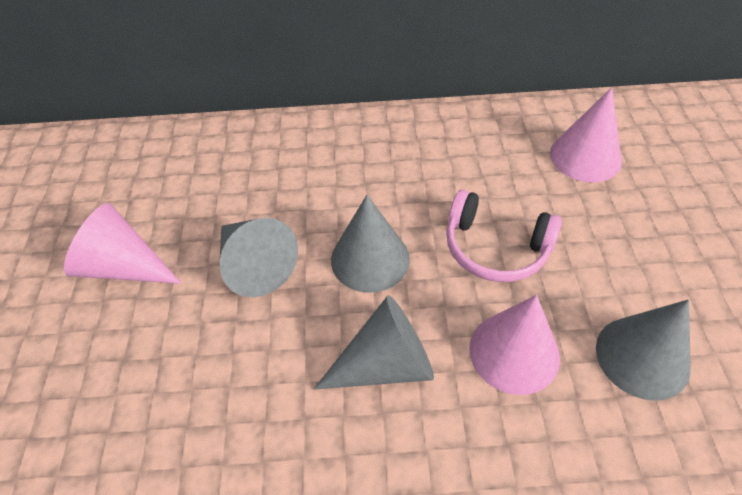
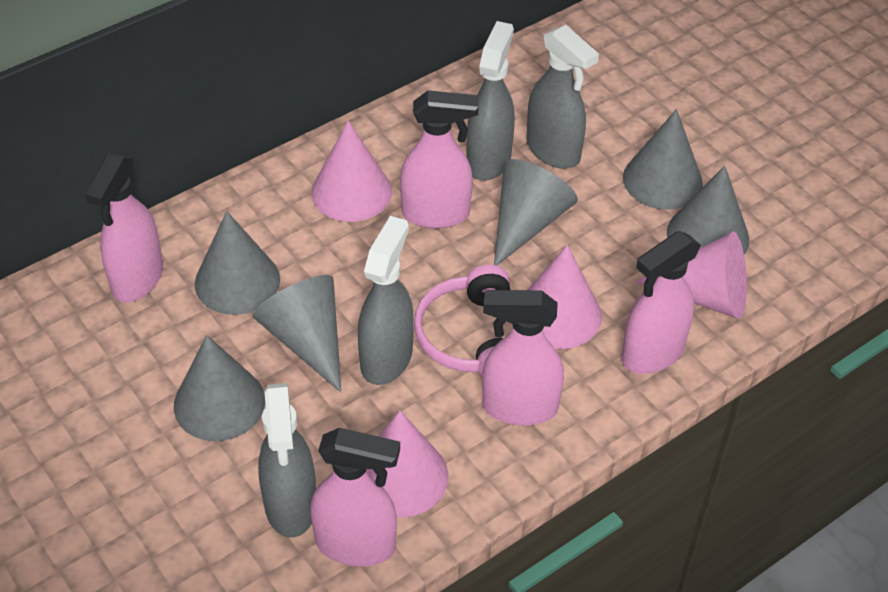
grey cone: [220,218,298,297] [314,295,434,389] [331,195,410,293] [596,300,691,401] = 4 -> [174,335,265,441] [195,211,280,315] [253,275,341,392] [494,159,578,265] [623,109,703,210] [667,165,749,254] = 6
grey spray bottle: none = 0 -> [258,383,316,538] [358,216,414,385] [466,21,515,181] [526,25,599,169] = 4
pink cone: [64,203,181,284] [469,295,560,395] [550,87,622,183] = 3 -> [312,121,392,222] [367,411,448,517] [528,245,602,349] [634,232,747,319] = 4
pink spray bottle: none = 0 -> [84,154,163,302] [310,428,400,566] [400,90,479,229] [482,290,564,426] [622,231,701,374] = 5

